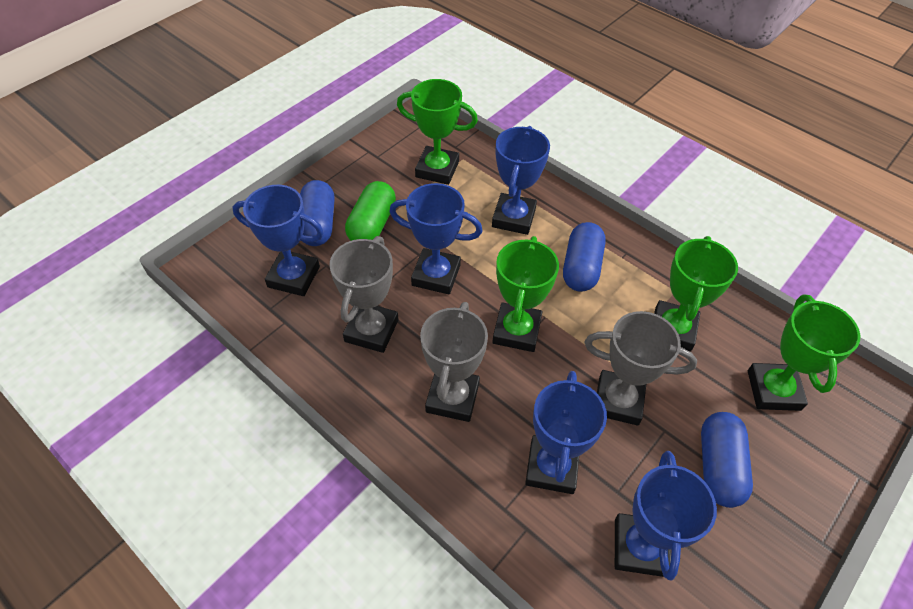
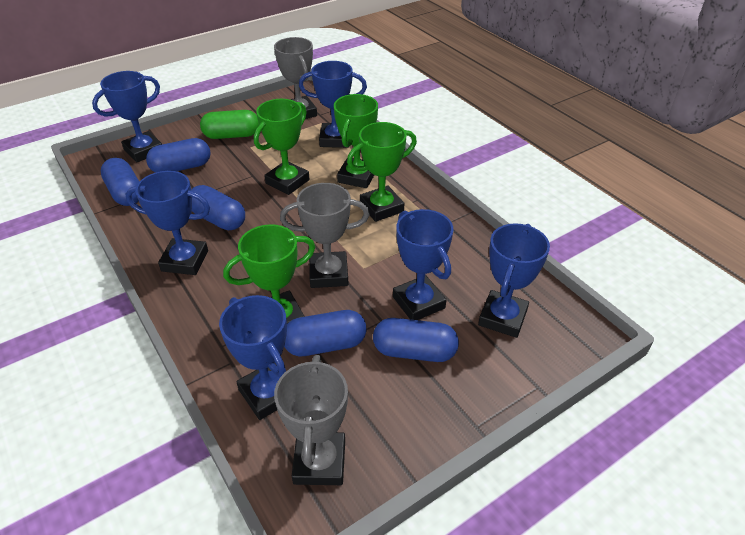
blue capsule: [300,180,335,246] [563,222,606,292] [701,412,753,508] = 3 -> [100,158,139,206] [146,138,211,173] [191,185,245,230] [284,310,367,356] [373,318,459,362] = 5
blue trophy: [232,185,324,296] [389,183,483,294] [492,126,550,235] [525,371,607,494] [615,451,717,581] = 5 -> [92,71,162,162] [125,171,210,275] [219,295,287,420] [299,61,367,148] [393,209,453,320] [478,223,550,338] = 6

